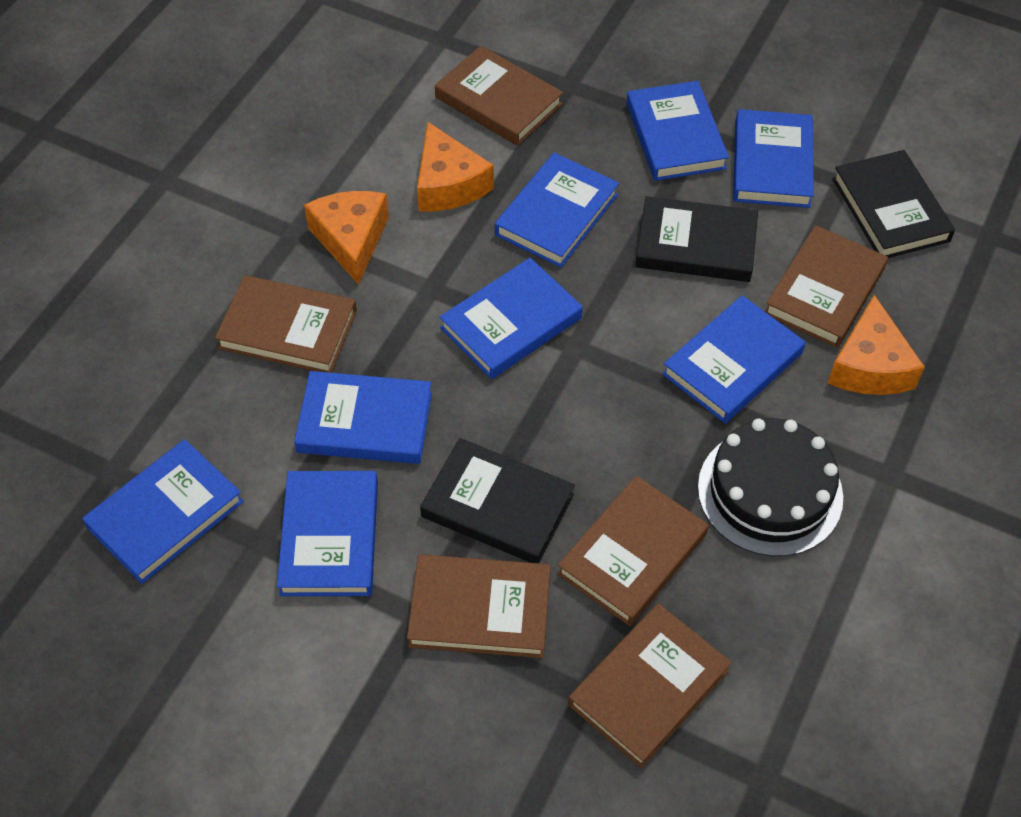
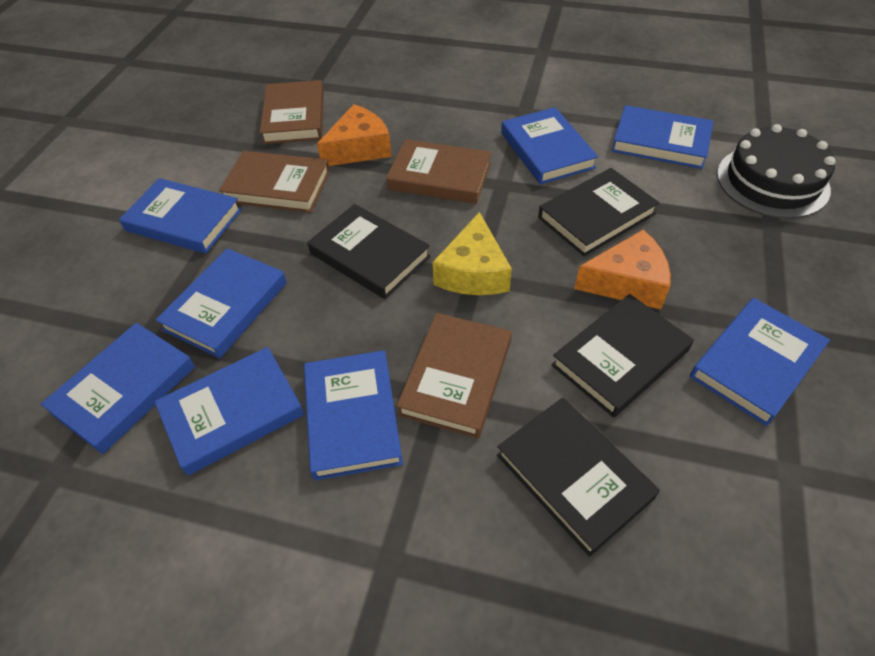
black book: [420,438,575,563] [635,196,758,282] [832,150,955,258] = 3 -> [307,204,431,299] [497,398,660,557] [538,168,659,256] [551,294,694,418] = 4
brown book: [215,275,357,373] [407,554,551,658] [435,46,563,146] [557,476,709,626] [568,603,732,768] [765,225,888,348] = 6 -> [219,151,330,213] [260,80,324,144] [386,139,491,204] [397,313,512,439] = 4
orange cheese: [304,191,389,285] [417,122,494,211] [828,295,925,395] = 3 -> [317,104,392,166] [574,230,671,309] = 2
yellow cheese: none = 0 -> [433,212,512,295] = 1

